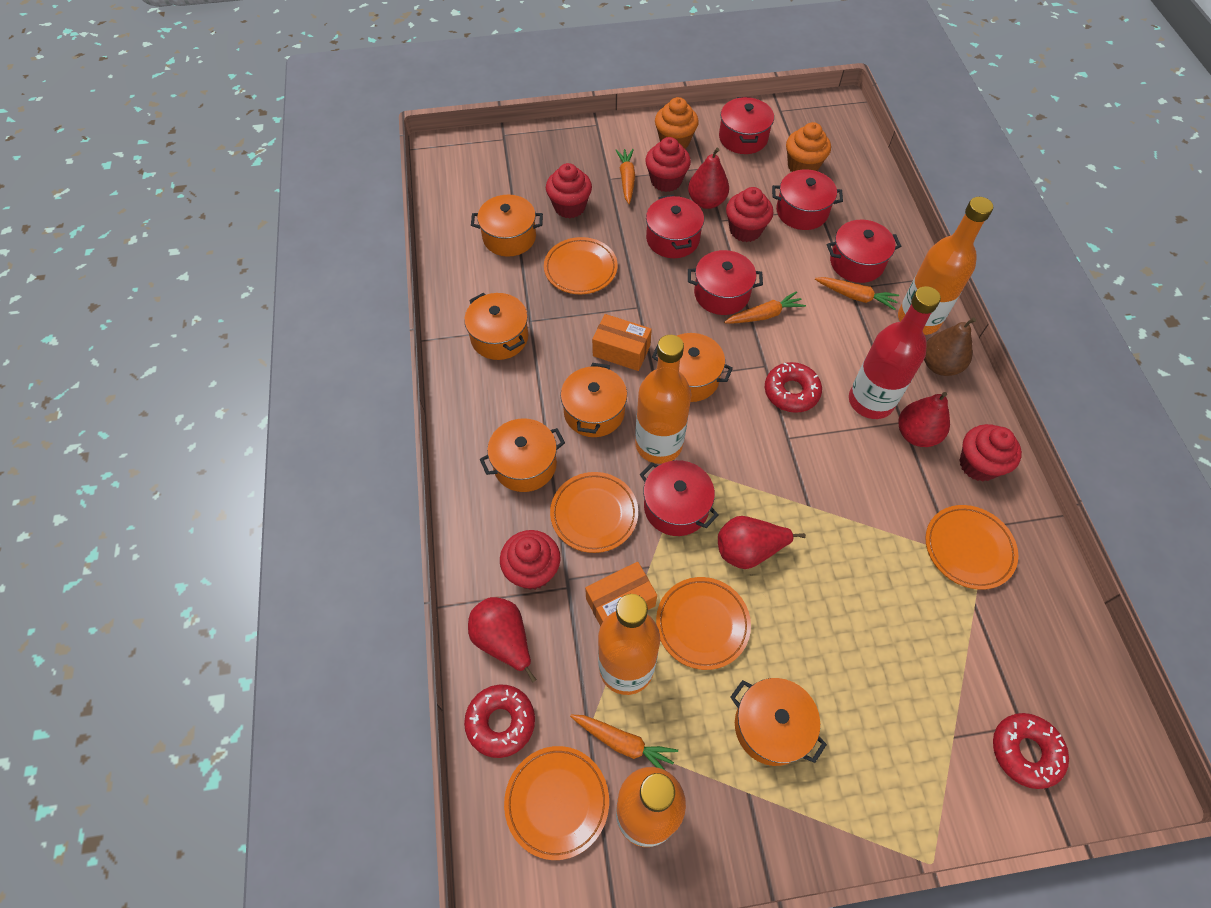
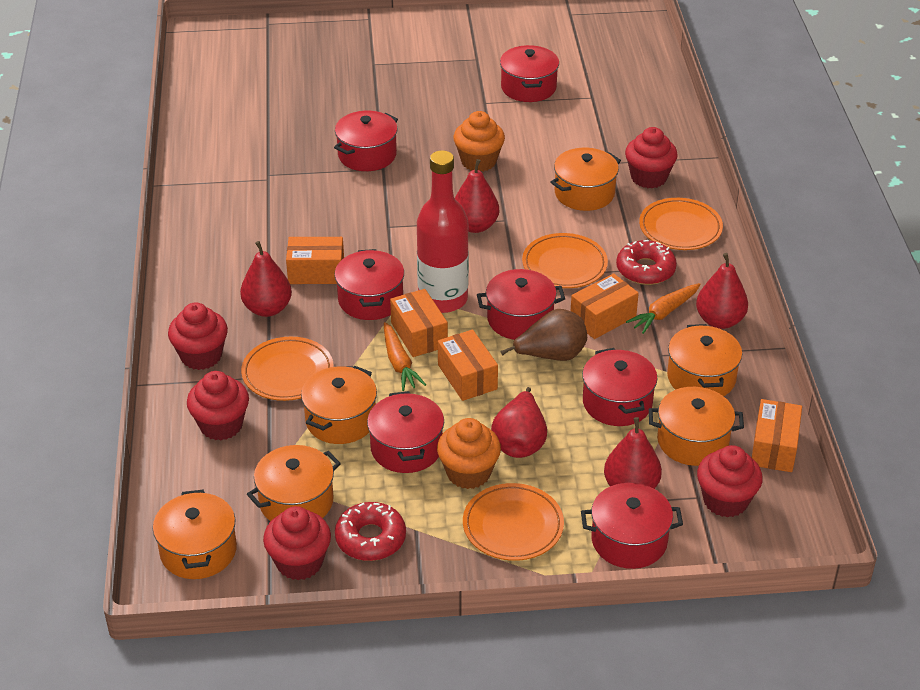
orange bottle: [598,594,660,695] [616,767,686,847] [635,335,691,464] [898,197,993,335] = 4 -> none = 0
orange box: [585,562,657,626] [592,314,652,371] = 2 -> [286,237,344,284] [390,289,448,357] [438,330,498,401] [571,273,639,339] [752,399,802,472] = 5
orange carrot: [570,715,678,770] [616,149,635,204] [724,291,806,323] [815,277,899,310] = 4 -> [384,322,426,391] [626,283,701,334] = 2
orange plate: [504,746,609,860] [544,237,618,294] [550,472,638,553] [656,577,751,670] [925,505,1018,590] = 5 -> [241,337,334,401] [463,483,564,561] [522,233,608,288] [639,198,723,250] = 4
red donut: [464,685,535,758] [765,362,822,413] [993,713,1069,789] = 3 -> [335,502,406,561] [616,240,677,285] = 2
red pear: [468,597,537,683] [688,148,729,209] [718,516,806,569] [899,392,950,447] = 4 -> [240,241,292,317] [455,159,499,233] [491,387,547,458] [604,417,662,489] [696,253,748,329] = 5
red pot: [640,460,718,536] [646,195,704,258] [688,250,763,315] [719,97,774,154] [772,169,843,230] [827,220,901,283] = 6 -> [334,111,398,171] [334,249,404,320] [367,391,444,473] [477,269,565,340] [500,45,559,102] [581,483,683,569] [582,348,657,426] = 7

